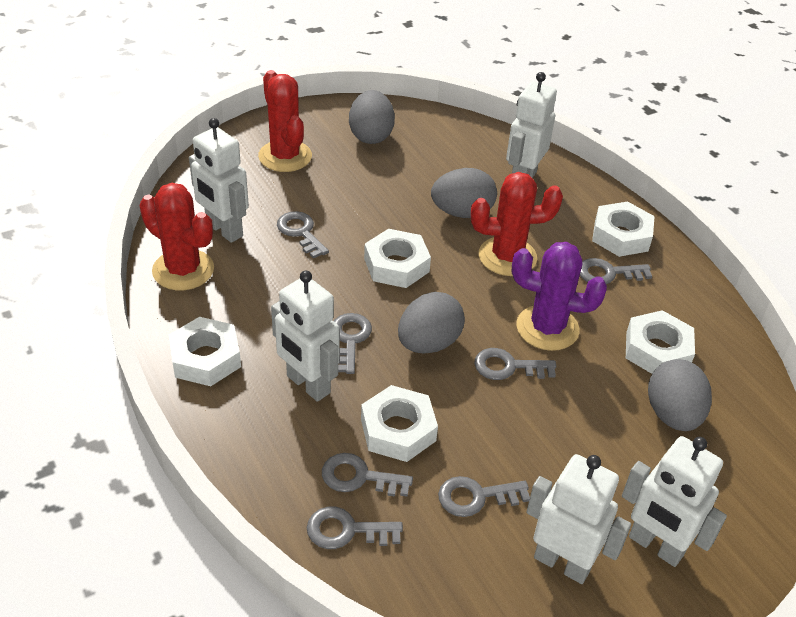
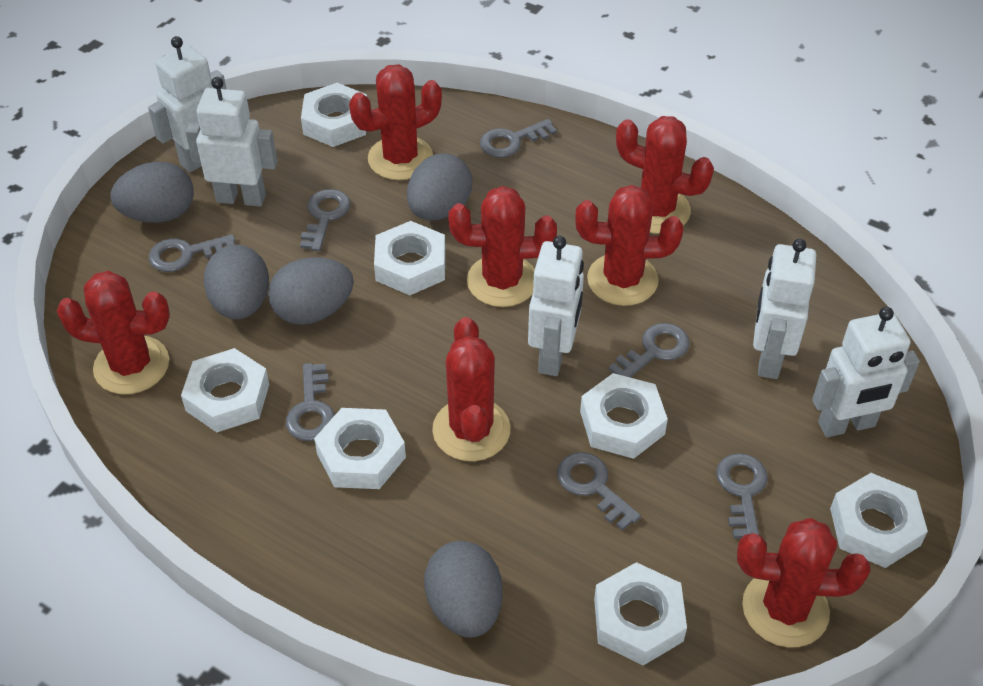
grey egg: [349,90,395,144] [398,292,465,354] [431,168,497,218] [648,359,712,431] = 4 -> [110,162,194,223] [204,245,269,319] [268,257,354,325] [407,153,472,220] [424,541,503,638] = 5
purple cactus: [512,242,607,351] = 1 -> none = 0
red cactus: [139,183,214,290] [258,70,312,172] [471,172,563,276] = 3 -> [57,271,170,394] [349,64,442,180] [432,317,510,461] [448,186,557,307] [575,185,683,306] [616,116,714,234] [737,518,871,648] = 7
white nut: [169,317,241,386] [361,385,438,462] [364,229,431,288] [592,201,655,257] [626,310,695,374] = 5 -> [181,348,269,432] [301,83,367,147] [314,408,406,489] [374,221,445,295] [580,373,668,459] [594,562,687,666] [830,473,928,568] = 7

